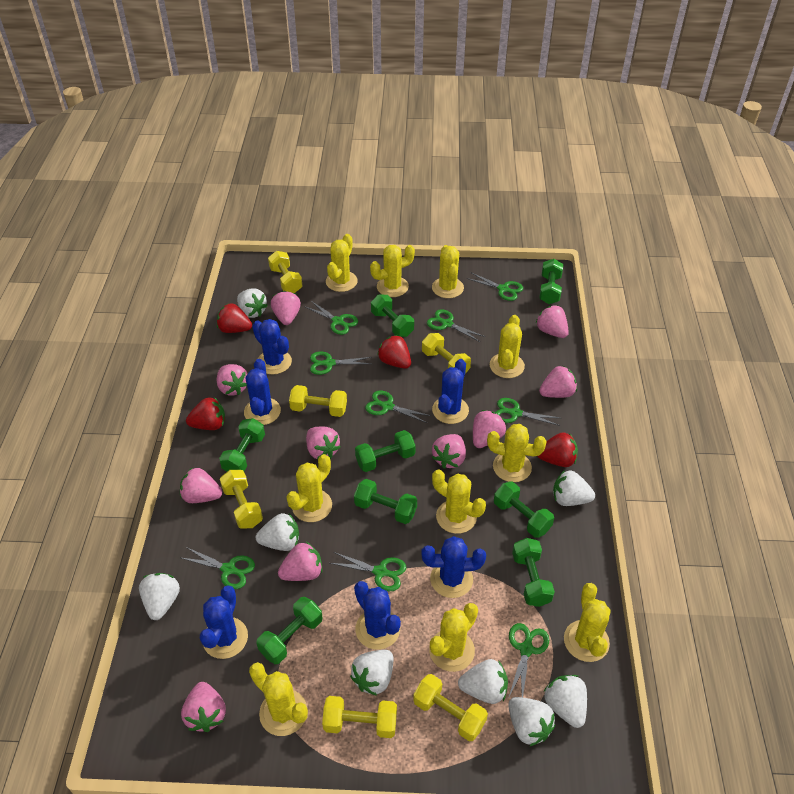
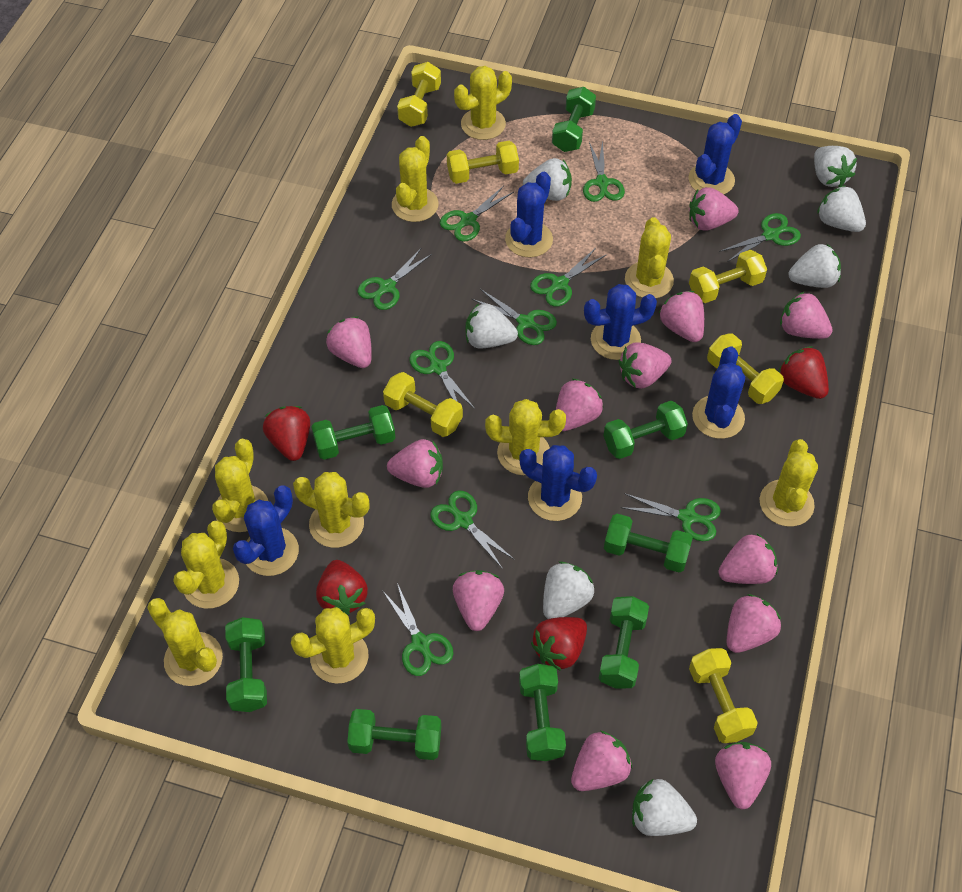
green scissors: [182,547,255,589] [304,301,358,335] [310,351,372,375] [330,552,406,591] [365,391,431,423] [427,309,485,342] [466,272,523,301] [495,398,560,426] [508,623,549,699] = 9 -> [358,247,432,310] [382,583,453,676] [409,341,475,409] [430,490,515,569] [440,186,514,241] [472,289,557,345] [530,248,607,307] [583,140,625,202] [621,493,721,541] [719,213,801,262] = 10
pink strawberry: [180,467,222,503] [181,682,226,732] [217,364,248,395] [271,291,301,325] [278,542,323,581] [306,427,341,459] [432,434,466,469] [473,410,506,448] [536,305,569,338] [539,365,577,398] = 10 -> [326,316,372,368] [387,439,443,488] [453,570,504,631] [556,379,604,431] [571,731,632,791] [619,342,671,389] [659,291,704,342] [689,187,738,231] [715,742,771,810] [718,533,778,584] [726,594,781,653] [780,291,833,339] = 12
white strawberry: [139,573,180,620] [237,289,268,318] [256,513,299,551] [350,650,393,696] [458,659,508,704] [508,697,555,746] [544,675,587,728] [553,470,595,506] = 8 -> [466,303,518,348] [523,158,572,201] [543,562,594,619] [632,779,697,836] [788,244,841,288] [814,146,857,187] [817,185,866,232] = 7

